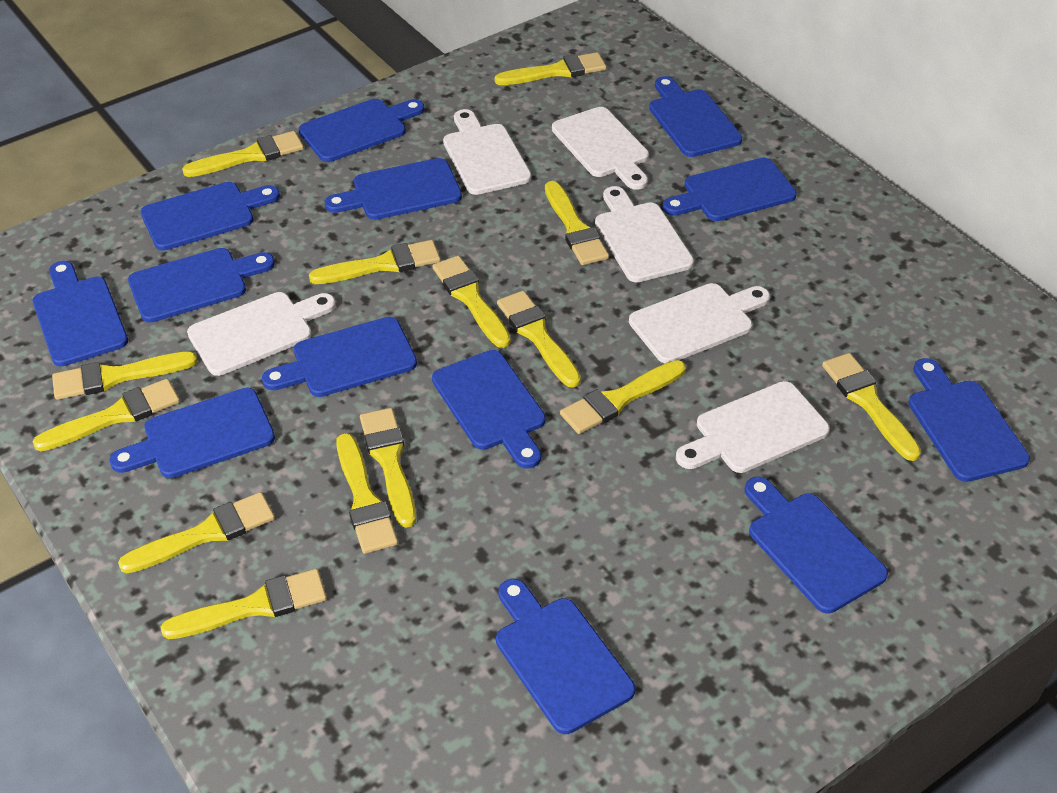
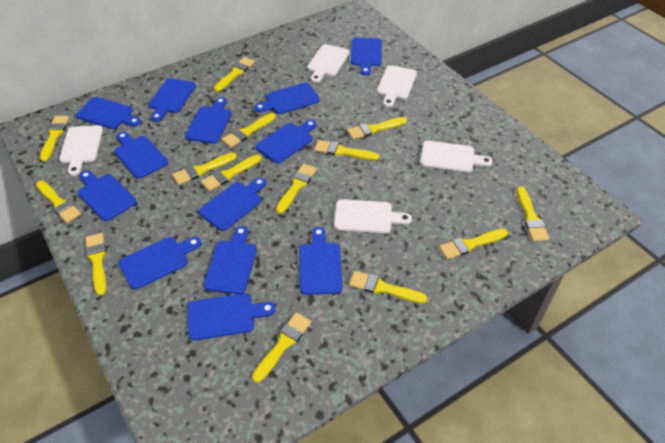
white cutting board: [187,292,336,376] [443,109,531,195] [552,107,649,190] [595,186,694,282] [629,283,770,363] [676,381,830,473] = 6 -> [59,125,103,176] [307,44,350,83] [334,199,412,233] [377,65,417,107] [420,140,493,172] = 5

